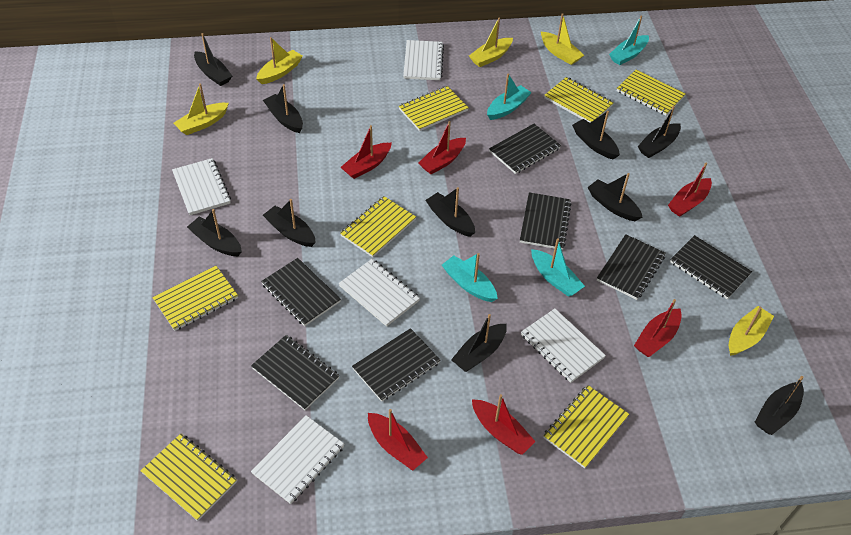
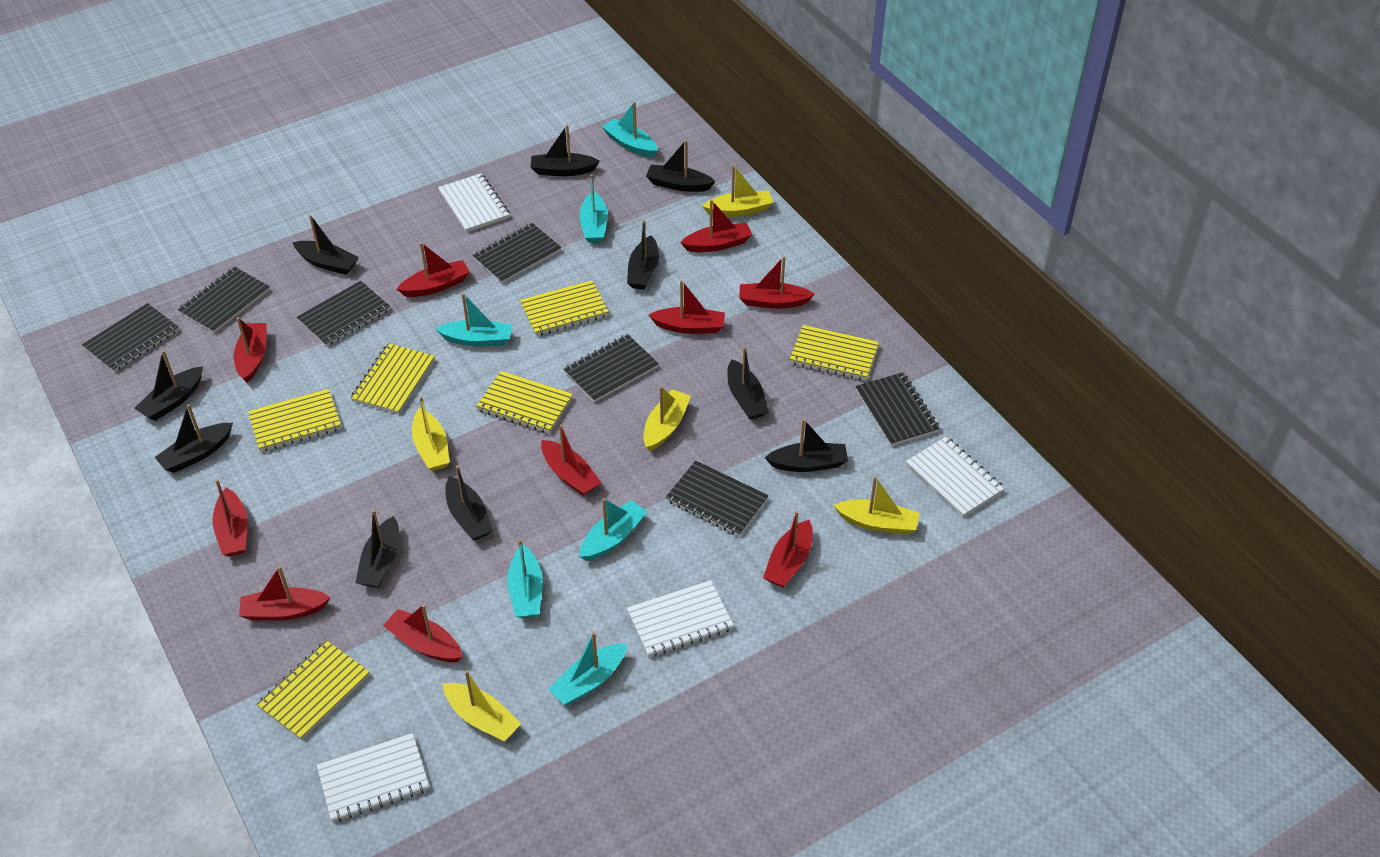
red boat: [340,125,392,179] [368,409,428,471] [418,121,466,174] [472,394,536,455] [634,299,682,357] [668,163,712,217] = 6 -> [213,479,248,556] [234,317,266,383] [239,566,331,621] [383,604,463,662] [397,242,470,297] [541,424,602,496] [649,280,725,334] [680,200,752,252] [739,256,814,309] [763,511,813,587] = 10
turquoise boat: [442,253,498,302] [487,73,532,120] [531,238,585,296] [609,16,649,65] = 4 -> [435,293,512,346] [507,539,543,618] [548,632,627,705] [580,174,608,243] [580,498,647,561] [602,102,658,157] = 6
white notebook: [172,158,231,215] [251,415,344,504] [339,259,420,327] [403,40,444,80] [521,309,606,383] = 5 -> [317,733,430,822] [438,173,510,232] [627,580,734,657] [906,436,1005,517] = 4
yellow notebook: [141,434,237,521] [153,266,238,331] [340,196,416,257] [399,86,469,131] [543,385,629,469] [544,77,614,122] [617,70,685,116] = 7 -> [248,389,342,452] [257,640,370,740] [351,343,435,414] [476,371,573,434] [520,280,609,336] [789,325,879,381] = 6

